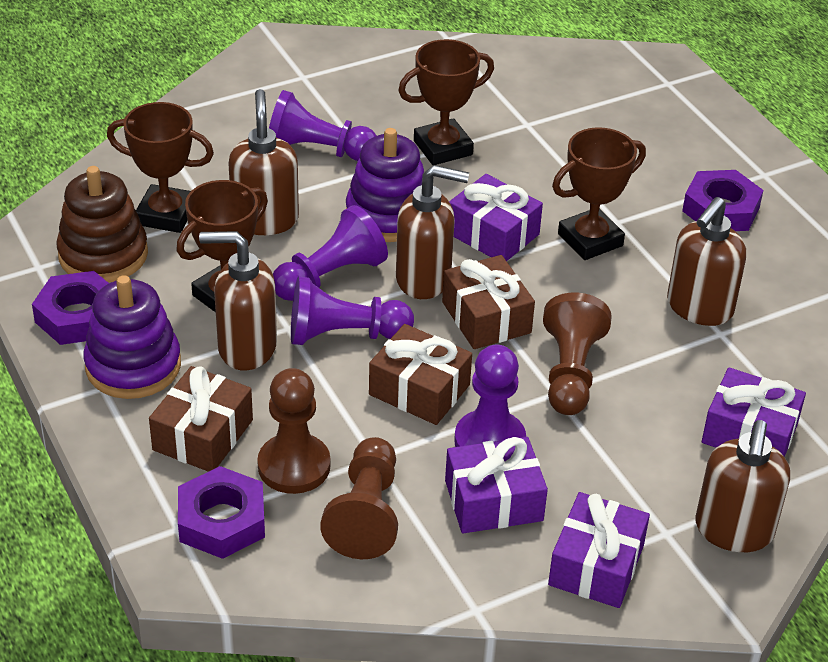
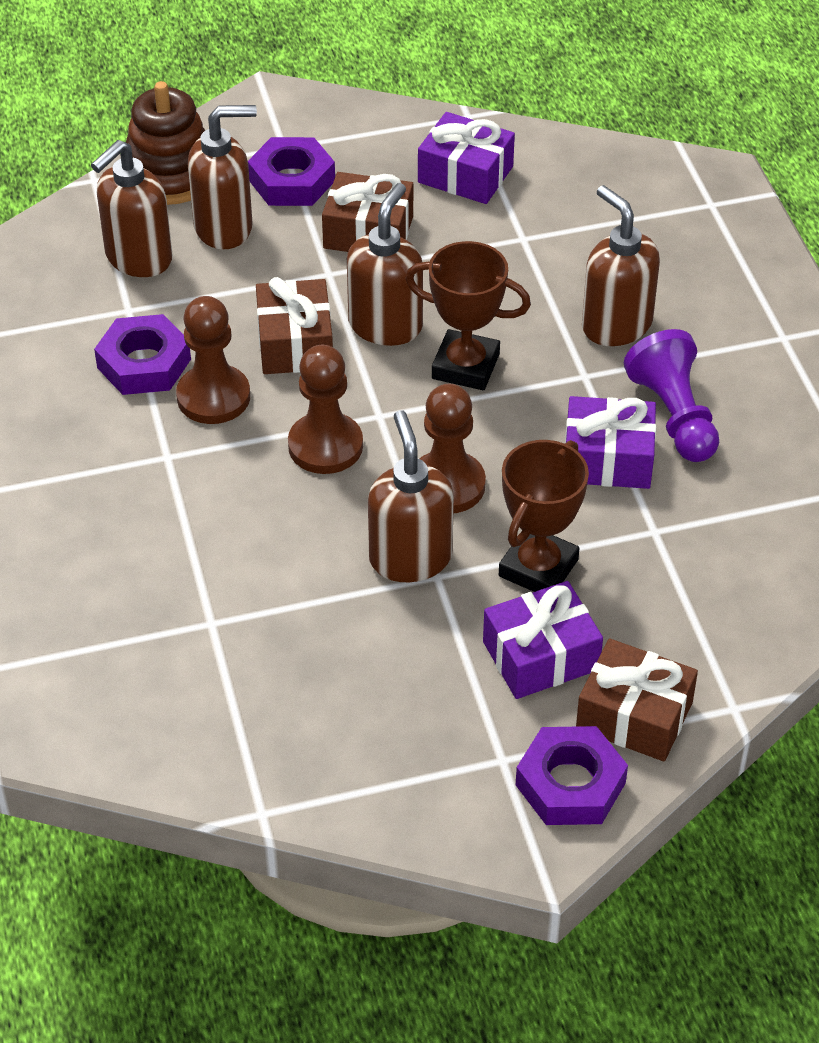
brown trophy: [107,102,214,233] [176,180,268,313] [398,39,494,165] [552,127,646,260] = 4 -> [406,241,531,390] [499,440,589,592] = 2
purple gift: [445,437,548,533] [449,174,543,261] [548,492,650,608] [702,367,806,457] = 4 -> [418,112,515,204] [483,581,603,699] [565,396,656,489] = 3
purple pawn: [269,90,377,161] [273,205,388,301] [291,277,414,345] [454,345,526,447] = 4 -> [624,329,719,462] = 1
purple stacking toy: [83,275,181,399] [346,128,424,242] = 2 -> none = 0

